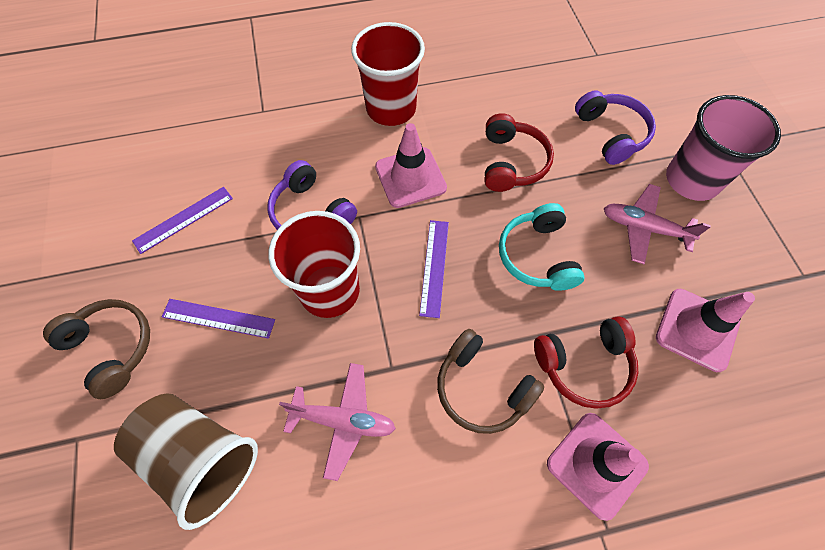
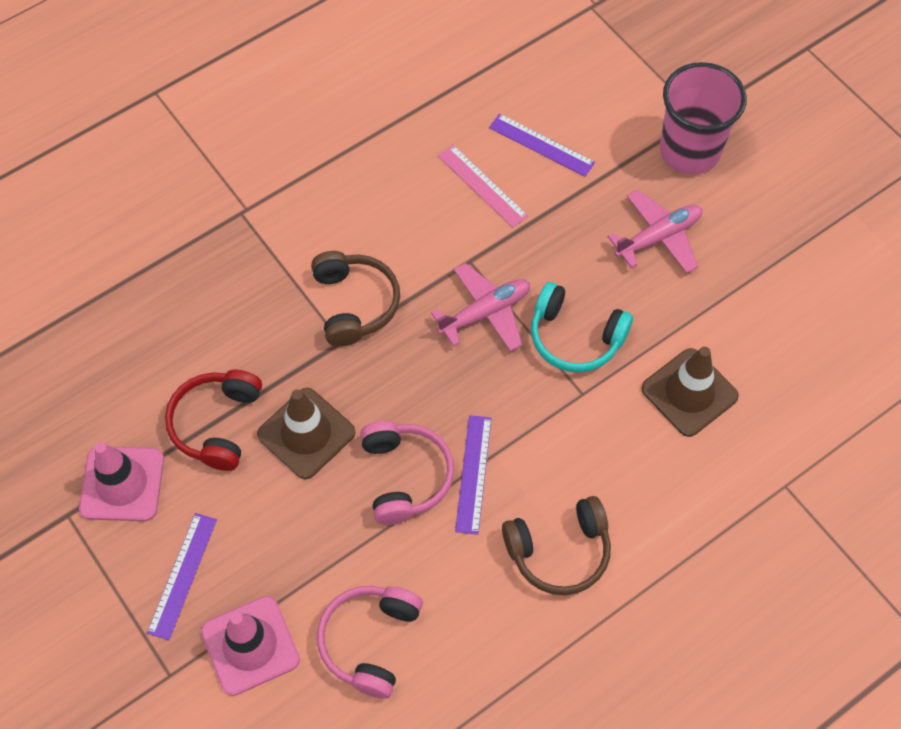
brown cup: [114,393,258,530] = 1 -> none = 0
brown traffic cone: none = 0 -> [257,388,355,479] [641,347,739,437] = 2
pink headphones: none = 0 -> [317,586,423,699] [360,421,454,525] = 2
pink ruler: none = 0 -> [438,145,528,228] = 1
pink traffic cone: [375,123,447,208] [547,413,649,521] [656,289,755,372] = 3 -> [79,442,164,521] [201,596,300,696] = 2
purple headphones: [268,160,357,230] [575,90,656,165] = 2 -> none = 0
red cup: [269,211,360,318] [351,22,425,126] = 2 -> none = 0
red headphones: [484,113,554,192] [534,317,638,409] = 2 -> [165,370,262,471] = 1

